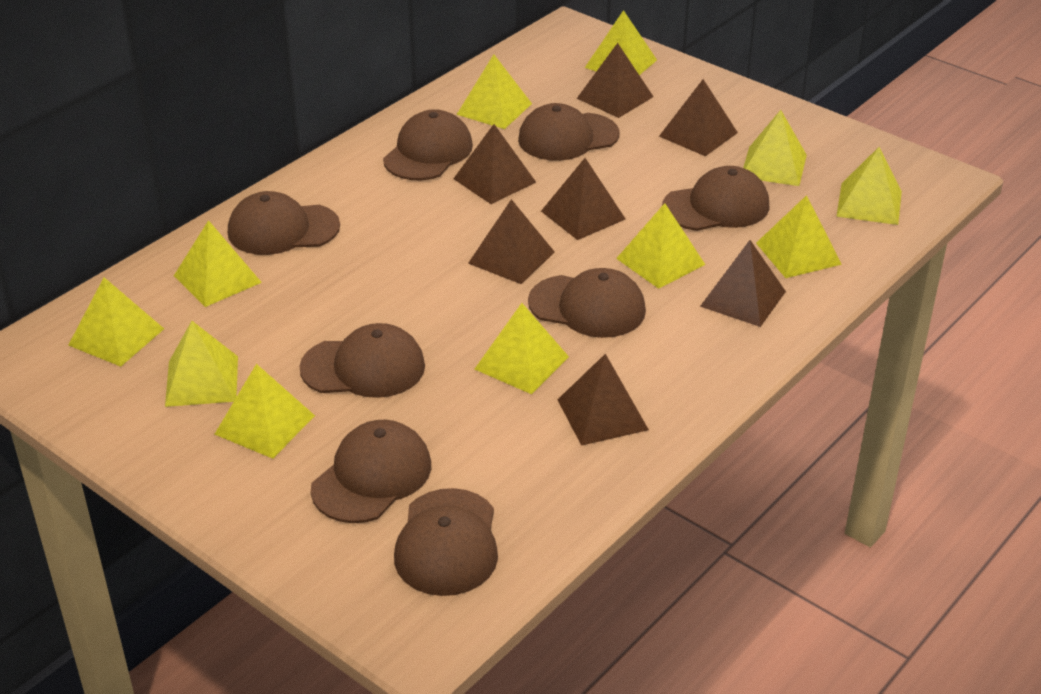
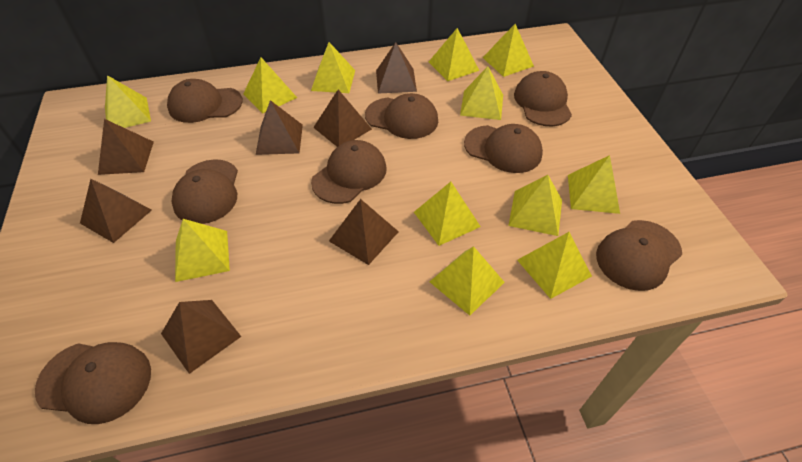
yellow pyramid: [68,277,164,367] [165,321,238,407] [174,220,262,307] [214,364,315,459] [457,54,532,129] [475,303,569,394] [585,10,657,75] [616,203,705,289] [743,110,807,186] [756,195,842,278] [836,147,902,225] = 11 -> [105,75,151,128] [175,219,230,282] [243,57,297,114] [311,42,355,93] [414,182,481,246] [429,28,480,81] [430,246,505,315] [460,66,503,120] [483,24,534,77] [508,175,562,236] [517,232,592,299] [568,155,620,214] = 12

